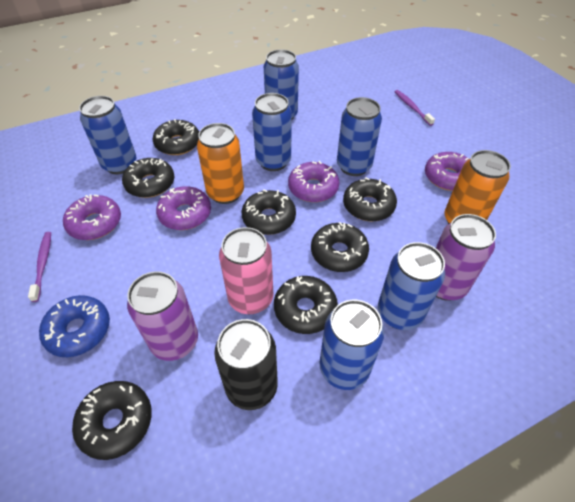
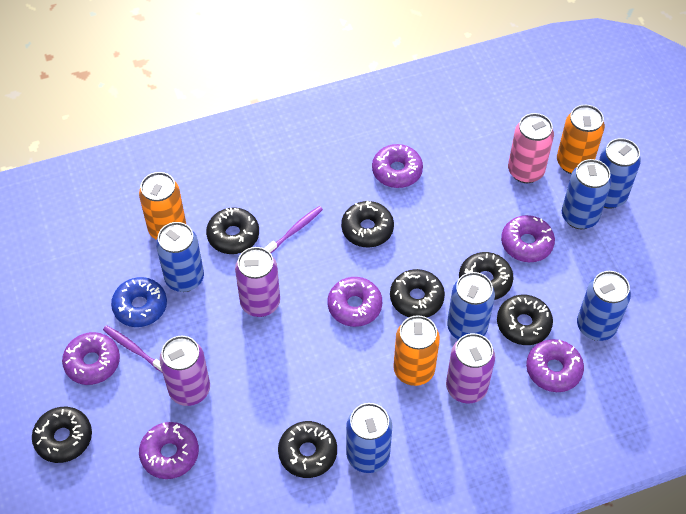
black can: [214,319,278,410] = 1 -> none = 0
orange can: [197,123,244,204] [444,150,511,224] = 2 -> [139,172,186,240] [393,315,440,386] [557,105,605,174] = 3
purple can: [127,271,198,361] [436,214,496,301] = 2 -> [159,336,210,406] [235,247,280,317] [446,333,495,404] = 3
purple donut: [63,194,121,240] [156,186,211,230] [288,161,339,202] [425,152,469,191] = 4 -> [62,332,120,385] [139,422,199,479] [328,277,382,327] [372,144,423,188] [501,215,555,262] [526,339,584,392] = 6

